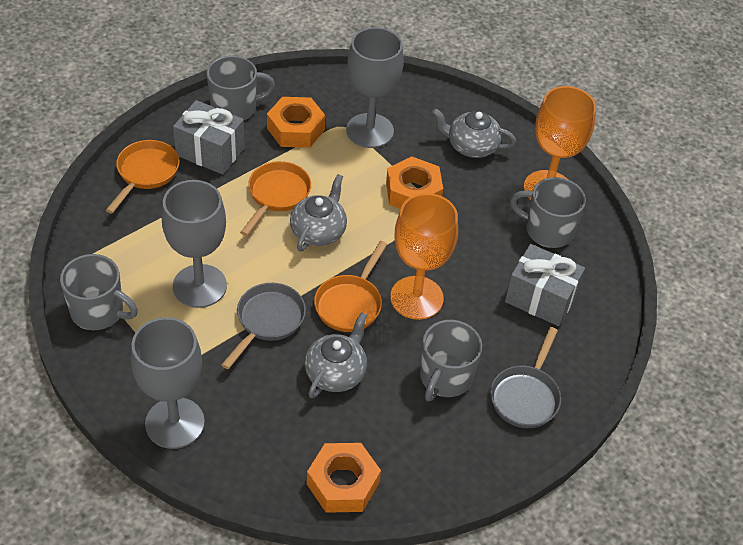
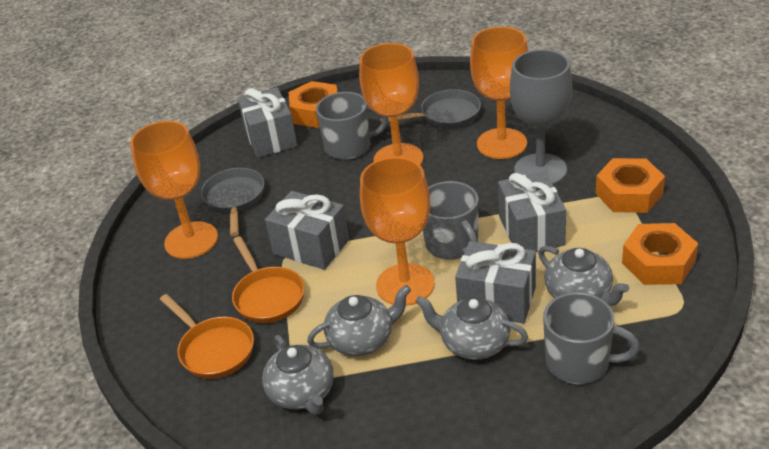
grey gift: [173,100,245,175] [505,244,585,326] = 2 -> [237,87,298,158] [265,191,349,270] [455,241,536,324] [498,171,566,252] = 4
grey goblet: [131,317,205,449] [161,180,227,308] [346,27,404,148] = 3 -> [510,50,572,185] = 1
grey mug: [60,254,138,330] [206,56,275,120] [420,320,482,401] [510,177,586,248] = 4 -> [316,92,389,160] [423,181,478,260] [543,292,640,384] = 3
grey teapot: [290,174,347,252] [305,312,367,398] [432,108,516,158] = 3 -> [262,335,334,415] [307,285,411,356] [415,296,528,360] [538,246,629,306] = 4
orange goblet: [390,193,458,320] [524,86,596,200] = 2 -> [130,121,218,259] [359,43,424,165] [360,157,435,306] [470,27,528,159] = 4
orange pan: [106,140,180,214] [240,161,311,236] [314,241,387,332] = 3 -> [160,294,254,379] [232,236,305,323] = 2

